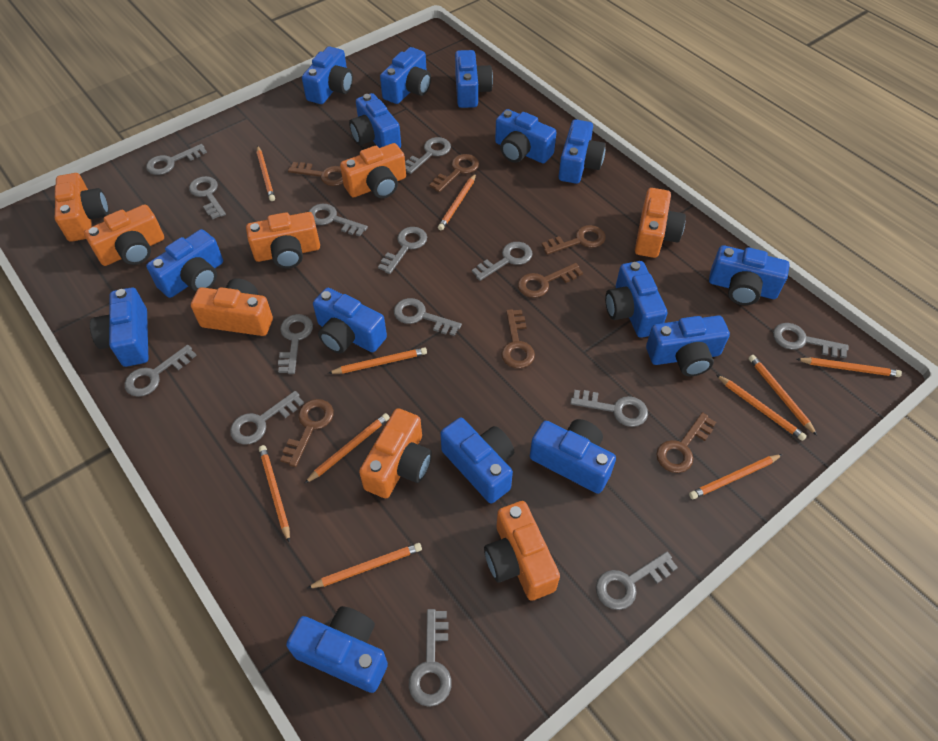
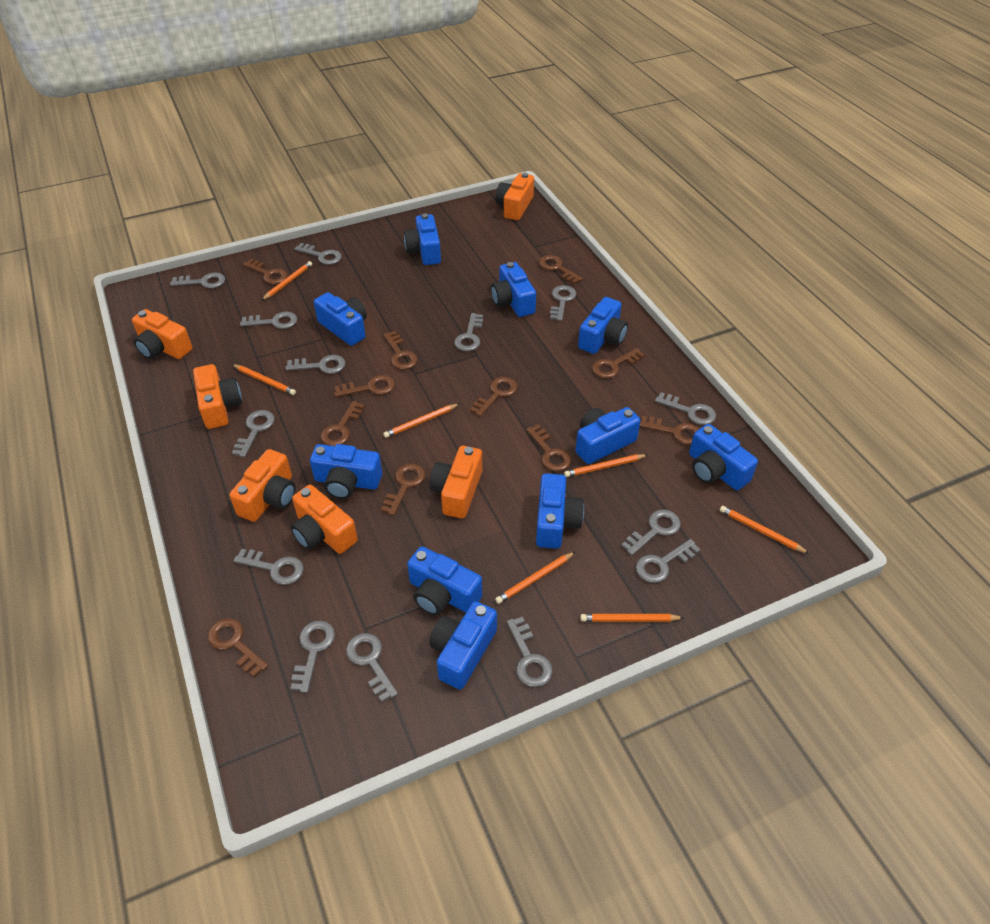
blue camera: [90,287,148,367] [146,229,223,298] [286,606,388,693] [302,47,353,104] [313,288,387,354] [349,93,401,148] [380,47,431,104] [440,418,514,503] [455,50,493,108] [495,109,557,163] [530,419,616,494] [559,119,606,184] [605,261,668,338] [646,316,730,376] [709,245,790,305] = 15 -> [310,444,382,499] [314,292,367,346] [404,213,441,265] [407,546,482,615] [429,601,497,690] [491,262,536,317] [536,473,584,549] [575,407,641,464] [578,297,628,354] [689,424,758,490] = 10
brown key: [280,399,334,467] [288,162,343,186] [430,154,479,192] [501,309,535,369] [518,263,583,298] [542,225,606,255] [656,412,716,473] = 7 -> [208,618,268,677] [243,259,288,284] [321,401,365,446] [334,375,395,397] [381,463,425,516] [384,331,418,370] [470,377,518,417] [526,424,571,471] [539,255,583,284] [592,348,645,378] [640,416,699,445] = 11
orange camera: [55,173,109,242] [84,204,164,266] [191,278,273,336] [246,212,320,269] [340,143,406,198] [359,408,432,498] [484,501,560,601] [635,188,686,258] = 8 -> [132,309,192,359] [193,364,242,429] [229,449,296,522] [291,485,358,554] [429,446,482,518] [496,173,534,220] = 6
orange pencil: [257,145,275,201] [259,445,290,543] [304,413,390,484] [307,543,422,589] [329,347,427,374] [438,174,476,230] [689,454,783,499] [716,375,807,441] [748,355,817,435] [797,357,902,377] = 10 -> [232,364,296,395] [262,261,312,300] [383,404,459,438] [495,552,575,604] [564,454,647,477] [580,614,684,622] [720,506,810,554] = 7

